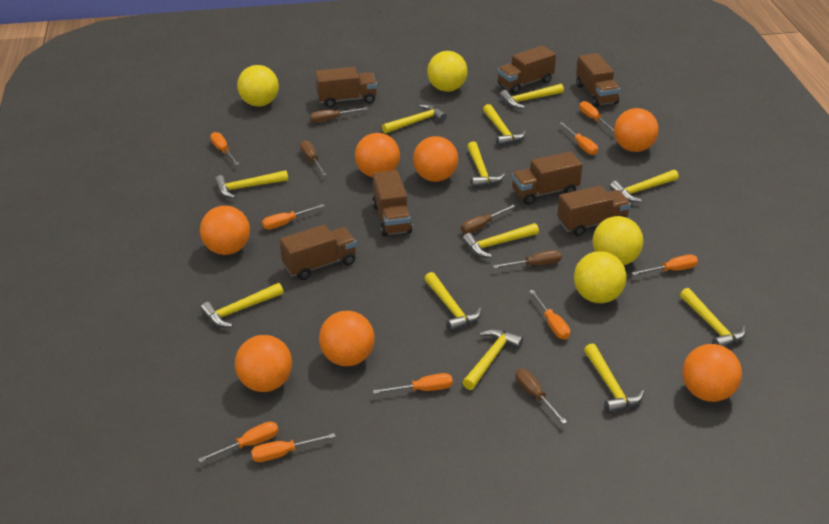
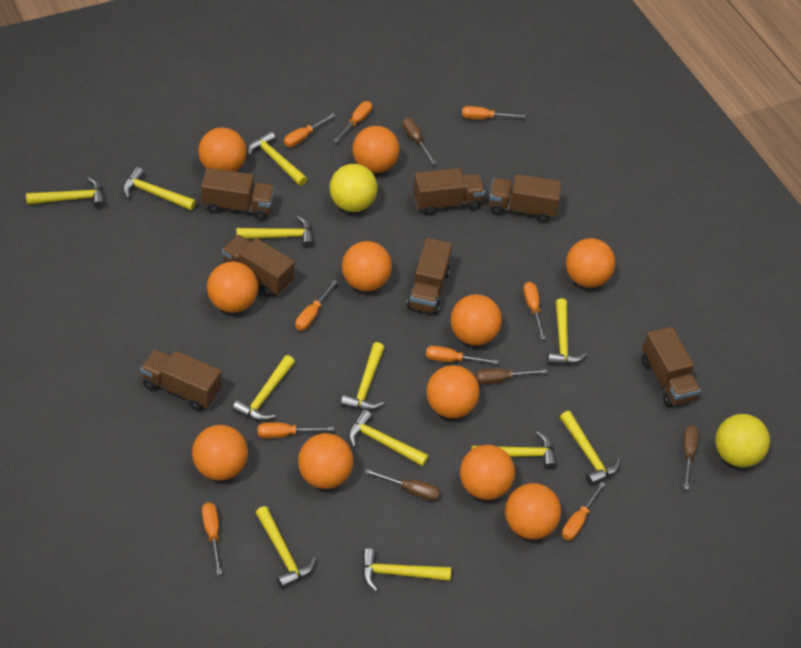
brown screwdriver: [300,140,327,176] [310,107,368,123] [461,205,516,234] [493,250,561,269] [515,368,567,424] = 5 -> [365,469,441,501] [402,117,436,164] [475,368,547,384] [683,425,699,490] = 4
orange ball: [200,206,250,255] [235,335,292,392] [319,311,375,366] [355,133,400,177] [413,136,458,182] [614,108,659,152] [682,344,742,402] = 7 -> [192,425,248,481] [198,127,246,172] [207,262,258,313] [298,433,354,489] [342,241,392,291] [352,126,400,173] [426,365,480,418] [451,294,502,346] [460,445,515,500] [505,483,561,539] [566,238,615,288] = 11
yellow ball: [237,65,279,107] [427,51,468,92] [574,251,627,303] [593,216,643,265] = 4 -> [329,164,378,212] [715,414,770,467] = 2

